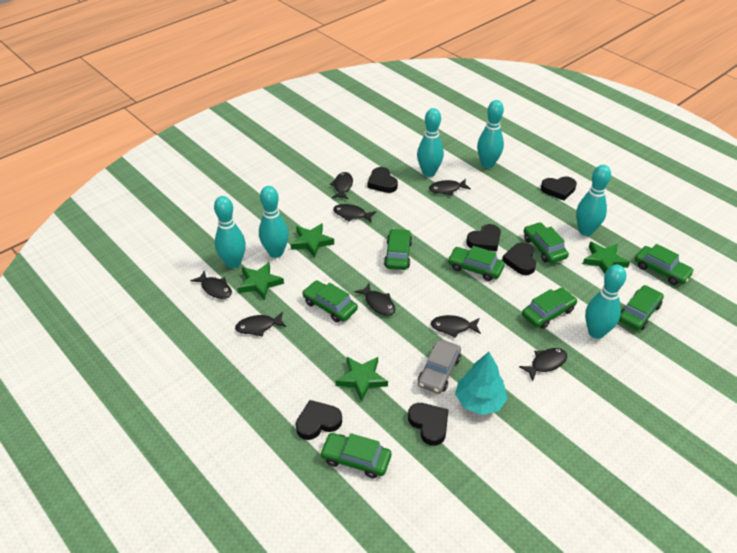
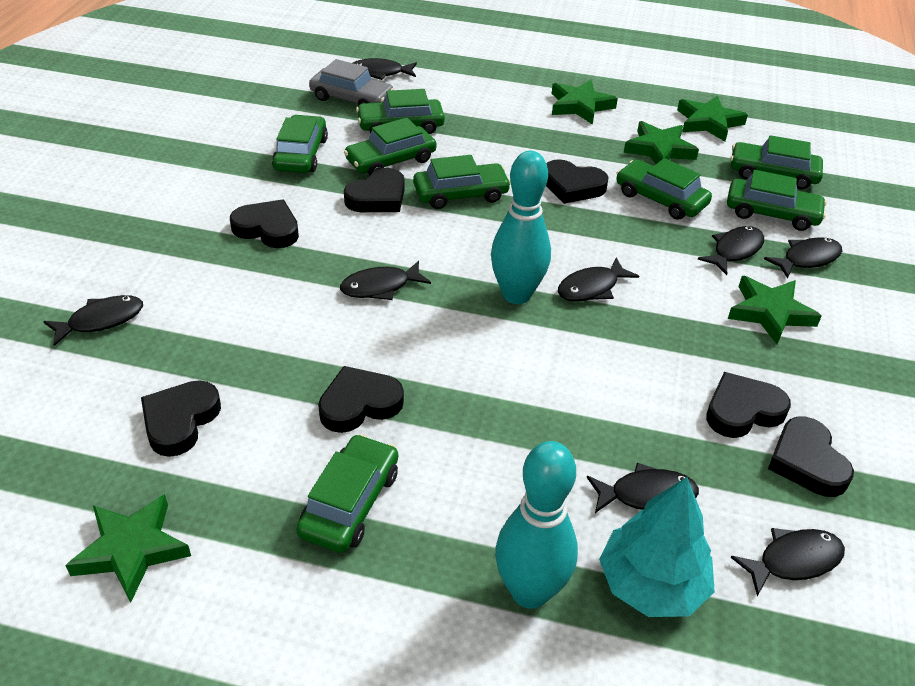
black heart: [296,400,342,440] [367,167,398,193] [408,403,449,446] [466,224,501,251] [502,243,536,275] [541,177,577,201] = 6 -> [141,380,221,457] [230,199,299,248] [318,366,404,433] [344,168,405,212] [546,159,608,204] [706,372,791,438] [768,417,854,497] = 7
green star: [238,262,284,300] [290,223,334,258] [336,357,388,402] [583,242,630,274] = 4 -> [65,494,191,603] [552,80,618,125] [624,121,699,164] [677,95,748,141] [728,276,822,344] = 5
turquoise bowling pin: [214,196,246,268] [259,186,289,258] [417,108,444,177] [477,100,504,168] [576,165,611,236] [585,265,626,339] = 6 -> [491,151,551,304] [495,441,578,609] = 2

